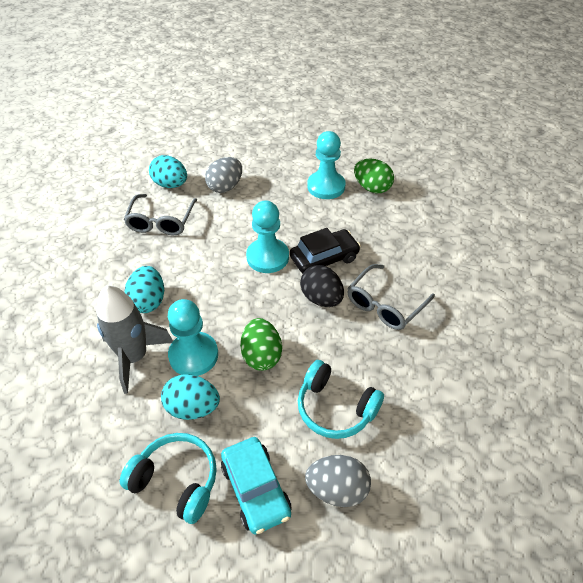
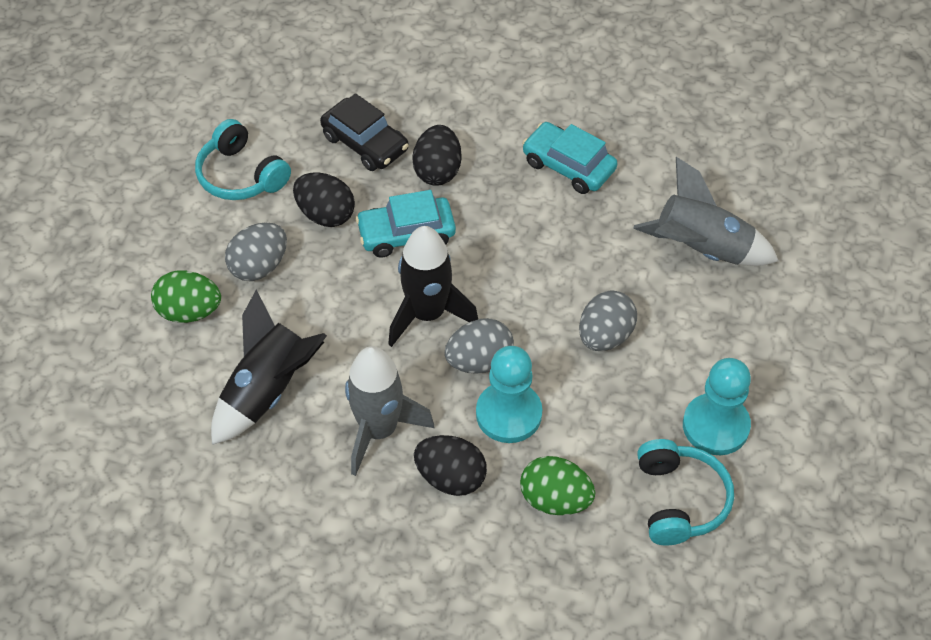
black egg: [300,265,344,307] = 1 -> [293,172,355,227] [412,125,462,186] [414,435,487,496] = 3
black rocket: none = 0 -> [211,289,327,445] [388,226,478,347] = 2
grey egg: [205,157,242,193] [305,455,371,507] = 2 -> [225,223,287,281] [444,318,514,374] [579,290,637,351] = 3
grey glasses: [123,194,197,235] [347,264,435,330] = 2 -> none = 0
grey rocket: [96,285,173,394] = 1 -> [345,346,434,476] [633,157,779,266] = 2
turquoise car: [221,437,292,534] = 1 -> [355,190,456,258] [522,122,617,194] = 2
turquoise egg: [124,266,164,313] [149,155,187,188] [161,374,220,420] = 3 -> none = 0
turquoise pawn: [168,299,218,376] [246,201,289,273] [307,131,346,199] = 3 -> [476,346,542,443] [683,358,751,455] = 2

